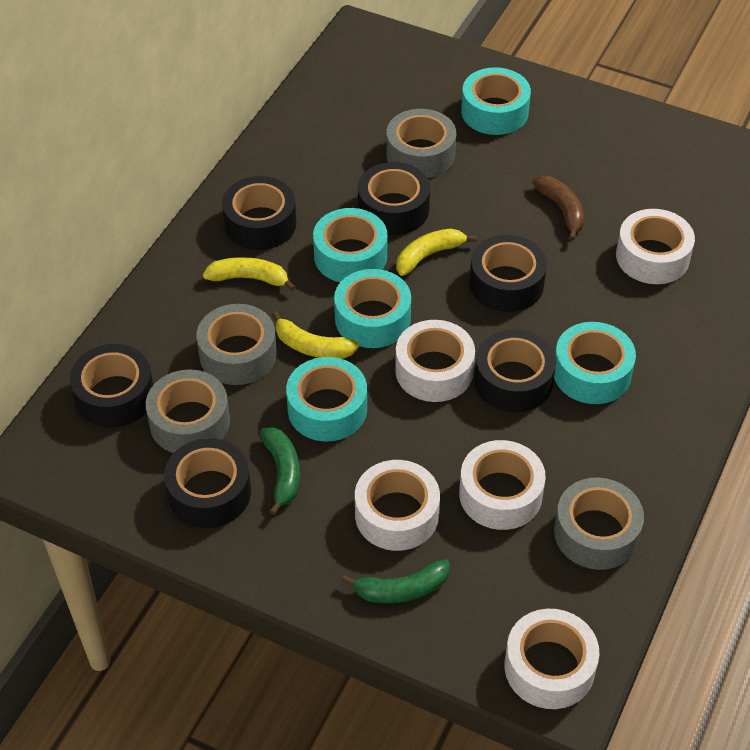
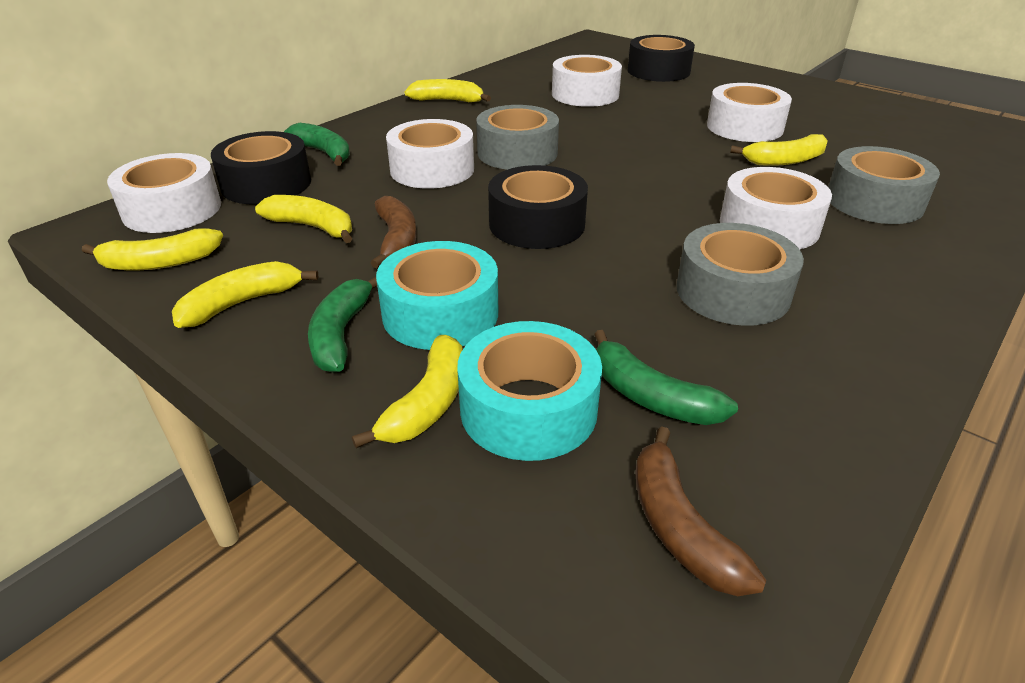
black tape: [70,344,153,428] [164,438,251,528] [222,176,296,250] [358,162,430,235] [470,235,547,312] [474,329,556,412] = 6 -> [211,131,311,205] [488,165,588,249] [628,35,695,82] = 3
brown banana: [532,176,585,241] = 1 -> [371,196,416,268] [635,426,766,596] = 2
green banana: [260,427,300,515] [341,559,450,603] = 2 -> [284,123,350,166] [308,277,377,373] [594,330,738,425] = 3
grey tape: [146,369,230,453] [196,304,277,385] [386,109,456,178] [554,477,644,570] = 4 -> [476,105,559,170] [677,223,804,326] [828,146,940,224] = 3
turquoise tape: [286,357,367,441] [313,208,387,282] [334,269,411,348] [461,67,531,135] [554,322,636,404] = 5 -> [376,241,498,350] [457,321,602,461] = 2
yellow banana: [203,257,296,291] [272,311,359,359] [396,228,477,276] = 3 -> [82,228,223,270] [172,261,318,328] [255,195,352,243] [352,335,463,448] [405,79,491,102] [730,134,828,166] = 6

